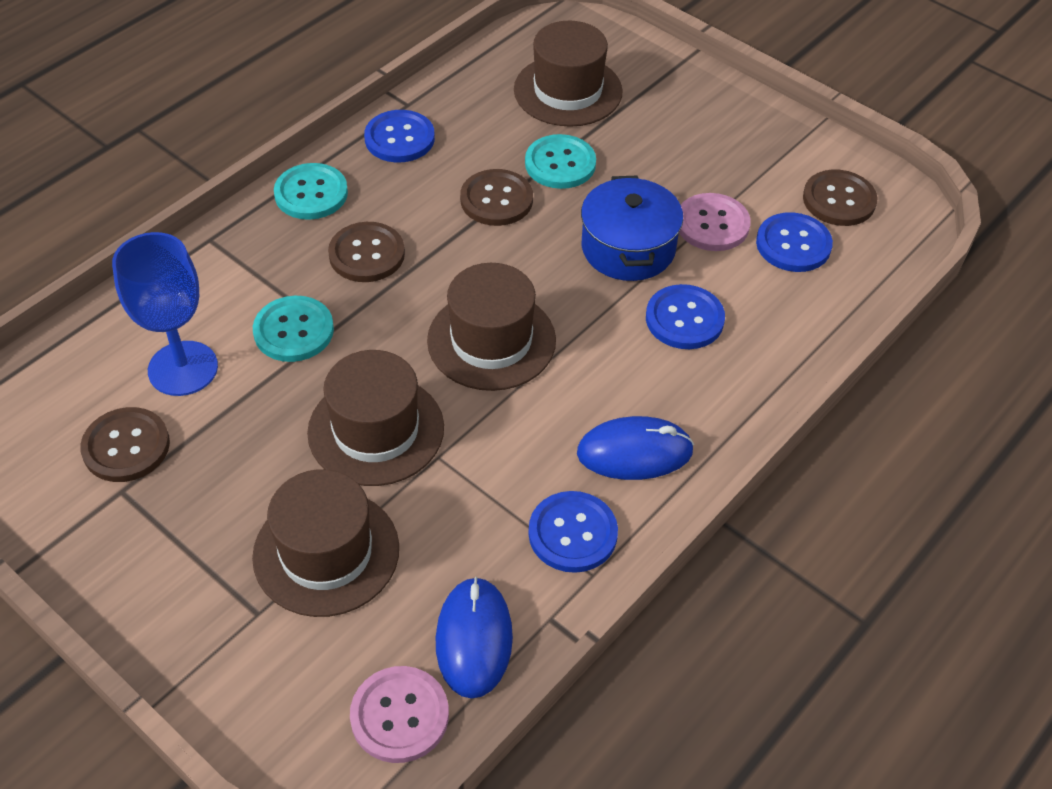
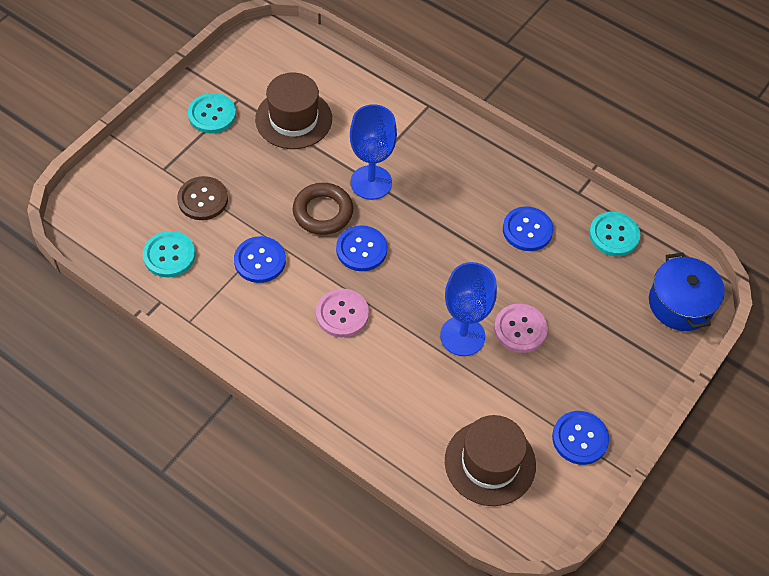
blue goblet: [112,232,218,396] = 1 -> [350,104,397,200] [440,262,497,356] = 2
blue mouse: [436,577,513,699] [577,416,694,480] = 2 -> none = 0
brown button: [80,407,170,482] [328,222,405,282] [460,169,533,226] [803,169,878,226] = 4 -> [177,176,228,220] = 1
brown hat: [252,469,399,617] [307,350,444,486] [427,263,556,391] [514,21,623,127] = 4 -> [255,73,332,149] [445,415,536,506] = 2
brown ring: none = 0 -> [293,183,353,235] = 1

